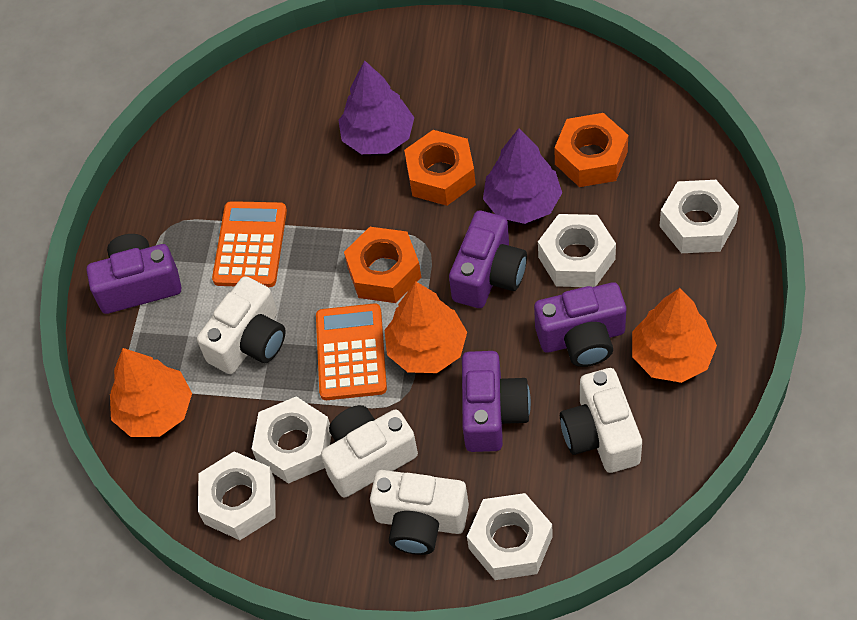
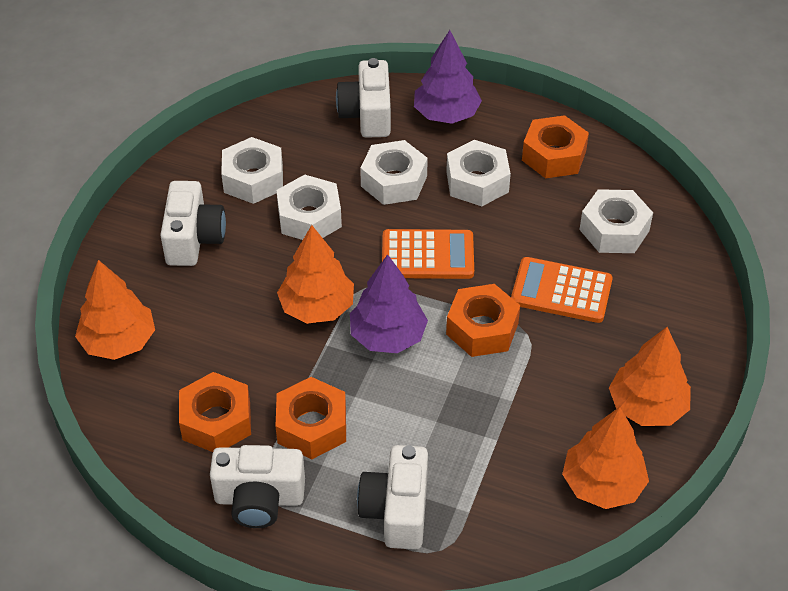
orange nut: [344,227,422,303] [404,130,476,206] [554,113,628,187] = 3 -> [179,372,251,452] [276,377,346,459] [446,284,520,357] [522,115,589,178] = 4
orange tree: [110,348,192,437] [385,281,467,373] [632,288,717,383] = 3 -> [75,260,155,360] [277,225,354,324] [562,407,649,509] [609,327,691,426] = 4
purple camera: [87,234,182,314] [449,211,527,308] [462,351,531,452] [534,282,626,367] = 4 -> none = 0

